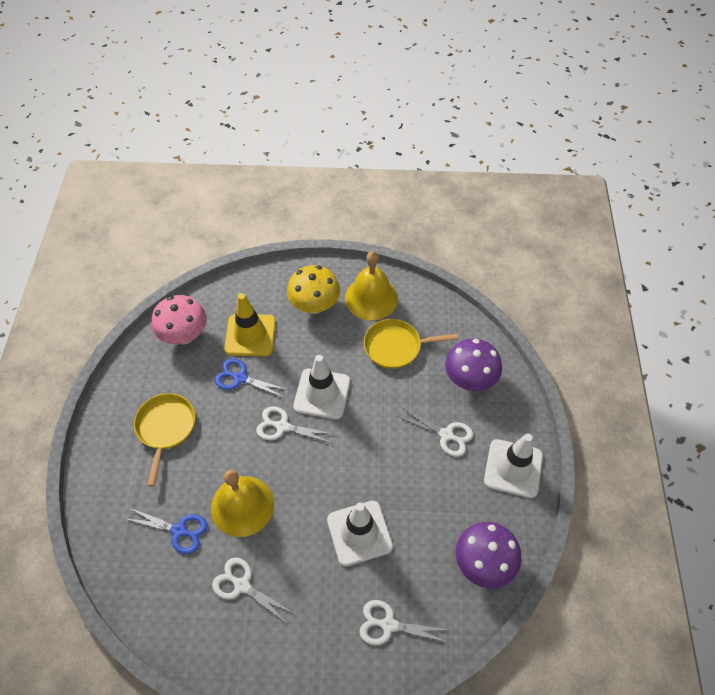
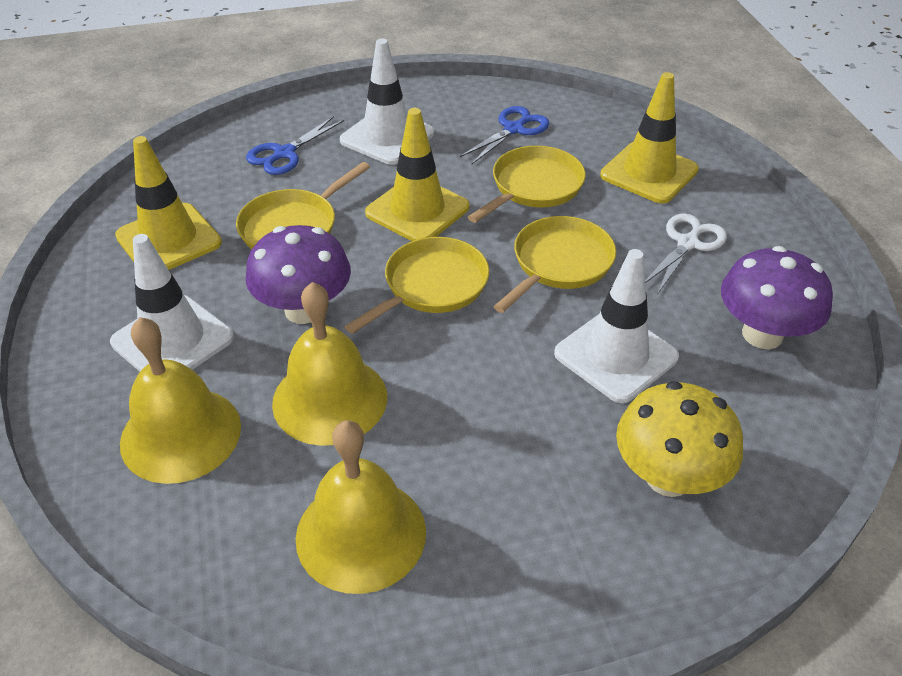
pink mushroom: [152,295,207,344] = 1 -> none = 0
white scissors: [212,557,295,623] [256,406,333,443] [359,600,450,645] [397,407,473,457] = 4 -> [645,213,727,294] = 1
yellow bell: [211,470,274,537] [345,251,398,321] = 2 -> [120,317,241,484] [272,282,387,446] [296,420,426,594] = 3
yellow pan: [134,393,195,487] [364,319,458,369] = 2 -> [236,162,370,249] [344,237,489,334] [468,146,586,223] [493,216,616,313] = 4
yellow traffic cone: [224,293,276,356] = 1 -> [115,136,222,270] [365,108,470,241] [600,72,699,204] = 3

